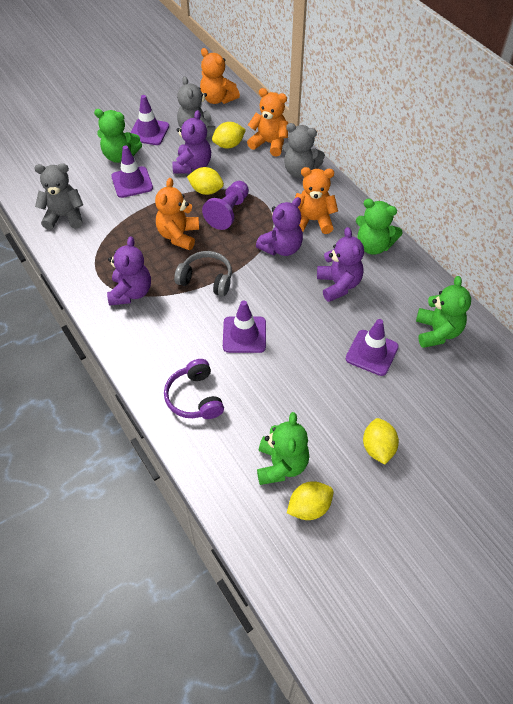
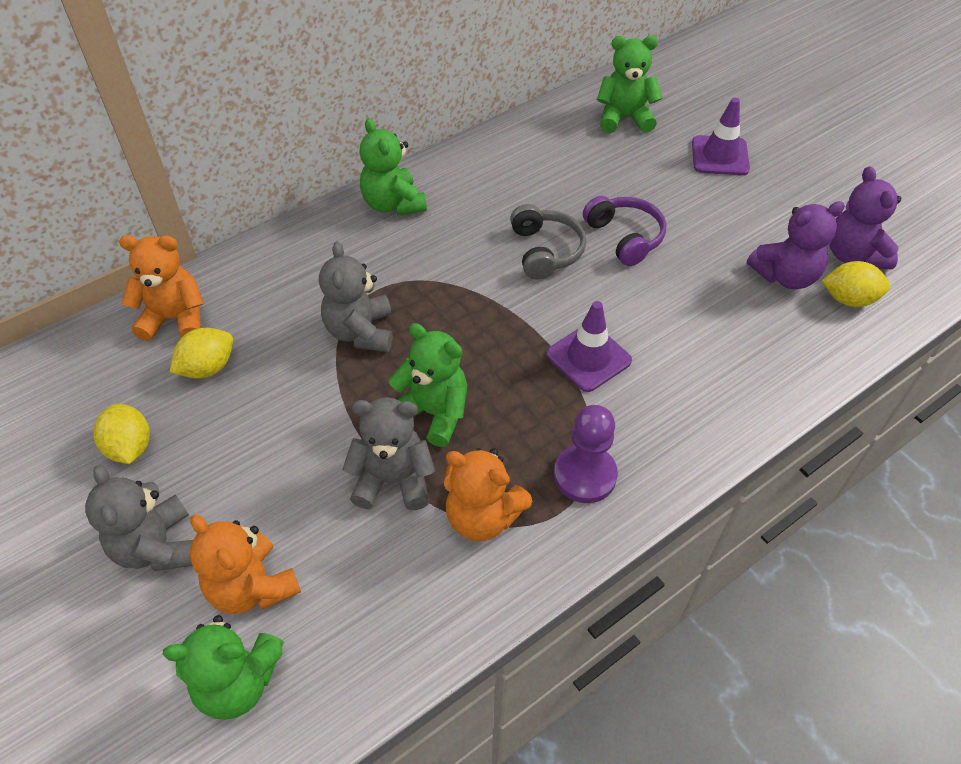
orange teddy bear: [155,178,199,250] [200,48,240,104] [247,88,288,156] [295,167,338,234] = 4 -> [119,235,204,341] [190,515,301,614] [444,448,532,541] = 3
purple teddy bear: [107,236,151,306] [172,110,211,174] [256,197,303,256] [317,227,364,302] = 4 -> [747,201,845,289] [829,166,901,269] = 2
purple traffic cone: [111,145,153,198] [130,95,169,145] [223,300,266,353] [346,319,399,376] = 4 -> [547,301,632,392] [692,98,750,175] = 2
yellow lemon: [187,167,224,195] [212,122,246,149] [287,481,334,520] [363,418,399,464] = 4 -> [93,404,150,464] [170,328,233,379] [822,261,890,307] = 3

